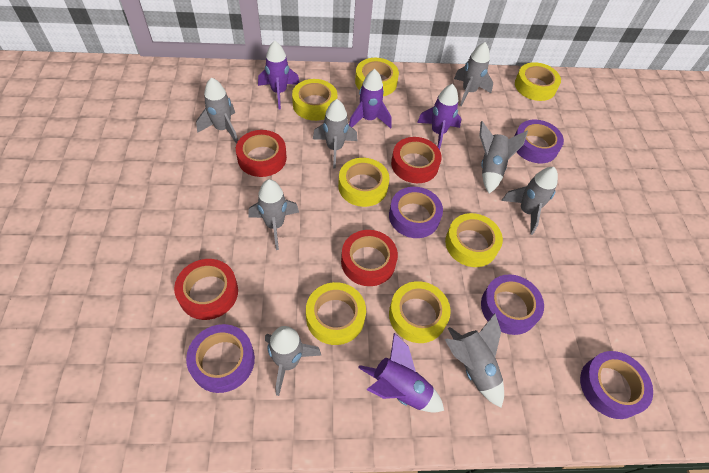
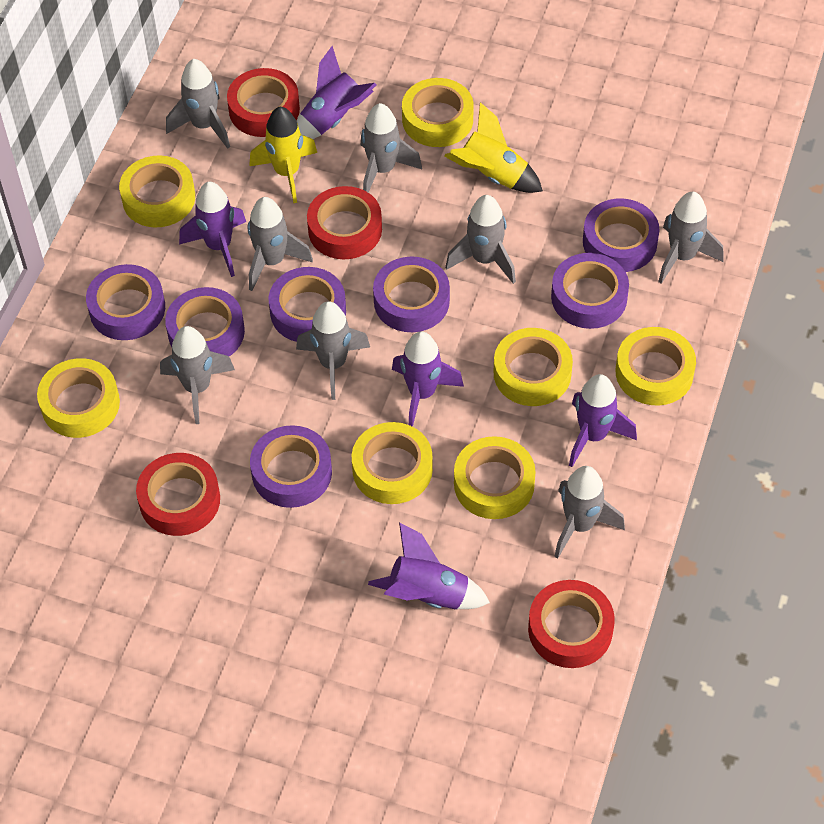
purple rocket: [258,41,300,109] [349,69,392,128] [358,333,444,413] [417,84,462,150] = 4 -> [179,182,246,277] [297,46,376,139] [368,522,490,609] [392,331,464,427] [569,374,637,467] = 5
purple tape: [186,324,255,393] [389,187,443,238] [481,274,544,335] [515,120,564,163] [580,351,653,419] = 5 -> [86,264,165,340] [165,287,245,356] [250,425,332,508] [269,267,346,342] [373,257,450,332] [551,253,629,329] [583,199,660,272] = 7
yellow rocket: none = 0 -> [249,107,317,203] [444,102,543,193] = 2

